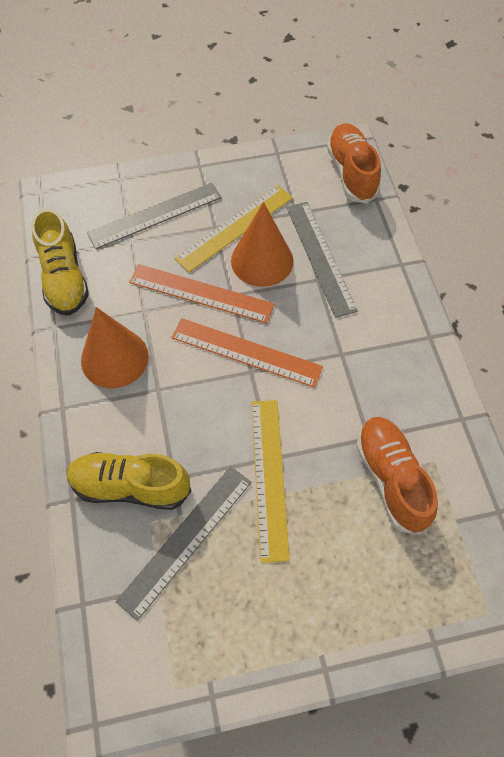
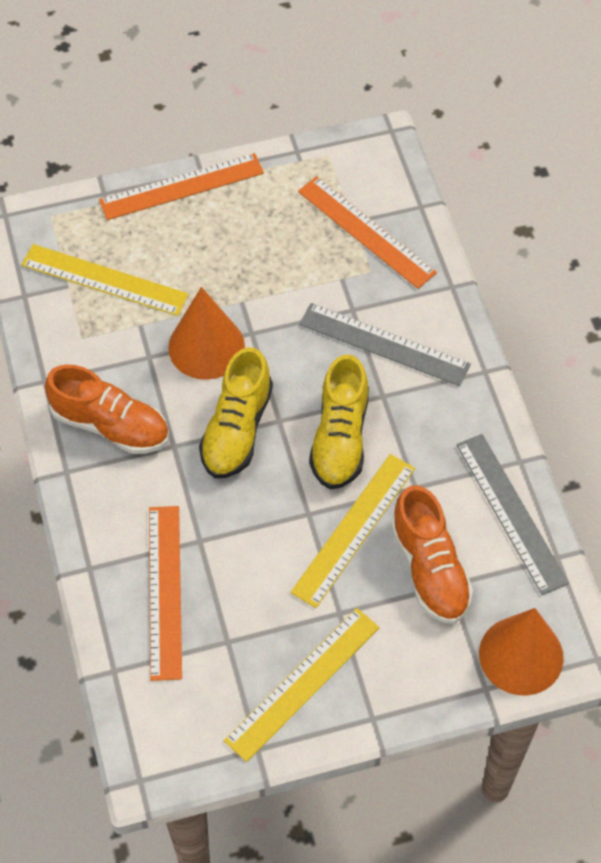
grey ruler: [87,183,222,249] [115,466,252,621] [286,202,358,318] = 3 -> [299,303,471,386] [456,434,569,595] = 2
orange ruler: [129,264,274,323] [171,318,323,388] = 2 -> [99,153,264,220] [149,506,182,681] [298,176,437,289] = 3
yellow ruler: [174,185,293,273] [251,400,290,563] = 2 -> [21,244,189,316] [224,608,380,762] [290,454,415,608] = 3

